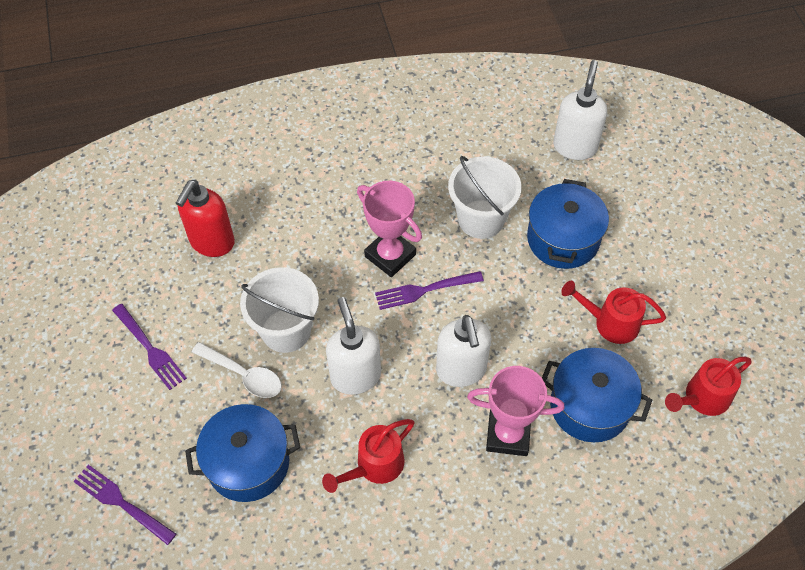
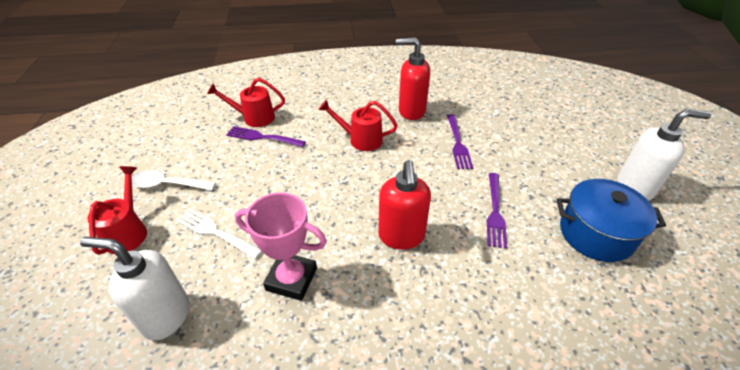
blue pot: [185,404,300,502] [527,179,609,269] [542,348,652,442] = 3 -> [557,179,666,262] = 1
pink trophy: [357,181,422,277] [467,366,564,456] = 2 -> [235,192,327,301] = 1
red soap dispenser: [176,180,235,257] = 1 -> [378,160,431,250] [396,37,430,120] = 2
white bucket: [240,267,319,353] [448,156,522,239] = 2 -> none = 0
white fork: none = 0 -> [176,208,262,259] = 1
white soap dispenser: [326,297,381,395] [436,315,491,387] [553,60,607,160] = 3 -> [80,237,189,340] [617,109,711,201] = 2

